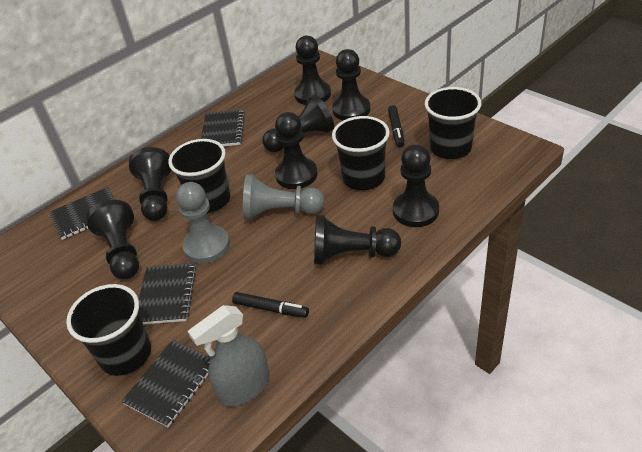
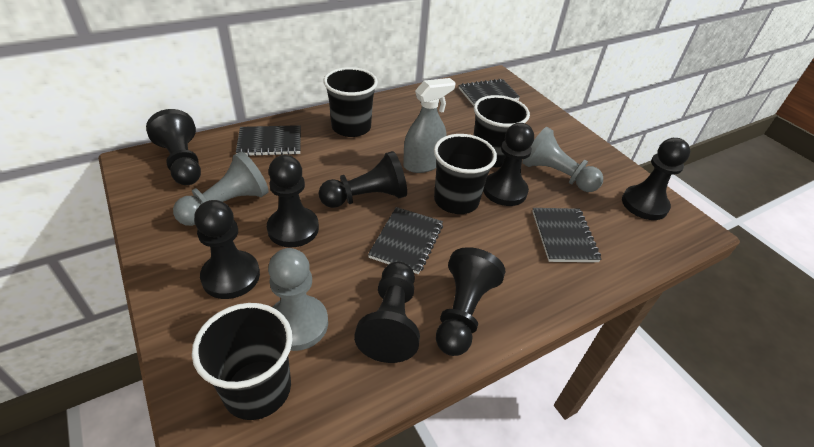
black marker: [232,292,309,318] [388,105,405,148] = 2 -> none = 0
grey pawn: [176,182,230,263] [243,174,325,220] = 2 -> [173,151,269,226] [268,248,328,351] [522,127,603,192] = 3

